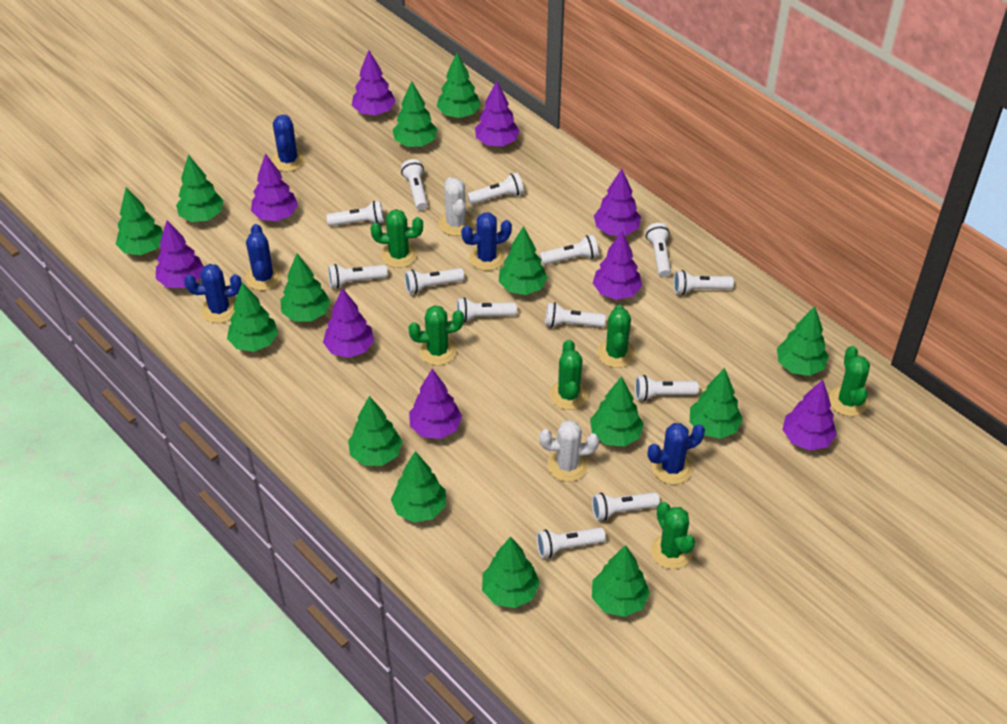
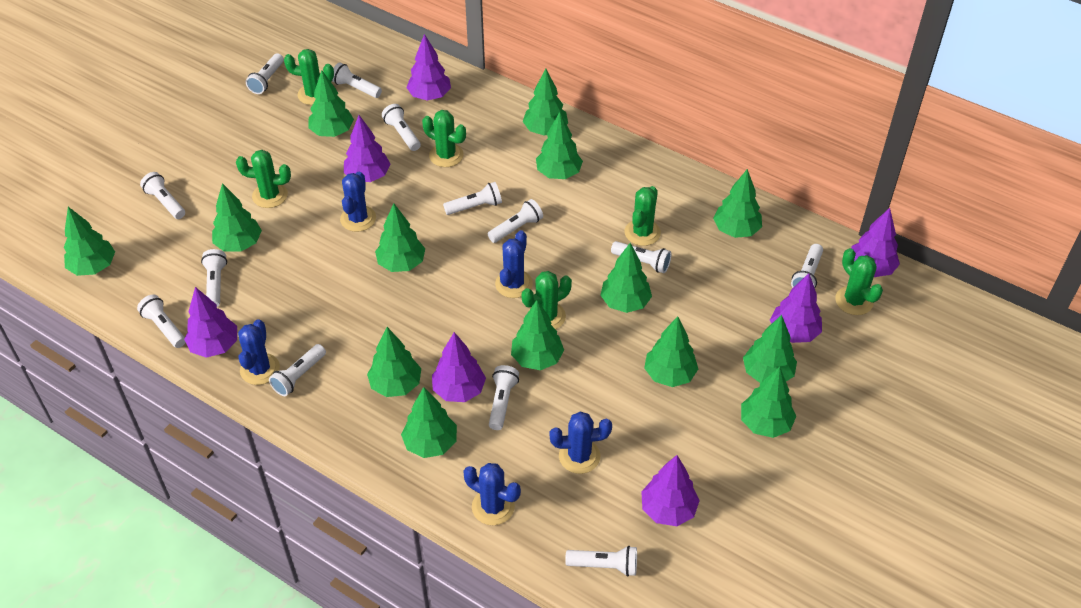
purple tree: [156,220,204,288] [251,154,298,221] [323,288,374,358] [352,50,396,115] [409,369,462,439] [475,81,520,146] [593,231,642,300] [594,169,641,236] [783,380,837,450] = 9 -> [184,287,237,358] [344,115,391,182] [406,34,451,101] [432,332,486,402] [641,455,700,526] [770,273,822,343] [851,208,900,277] = 7
white cactus: [438,177,474,236] [539,420,599,482] = 2 -> none = 0

